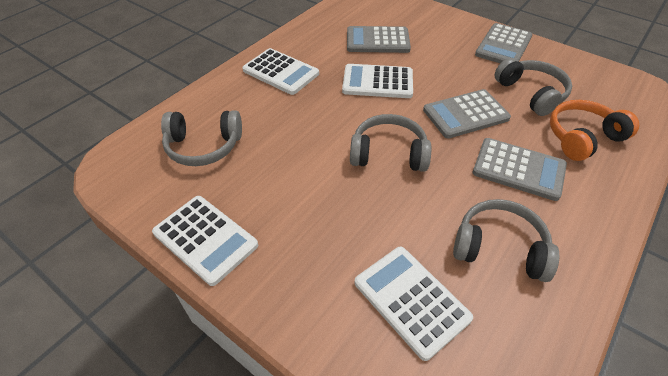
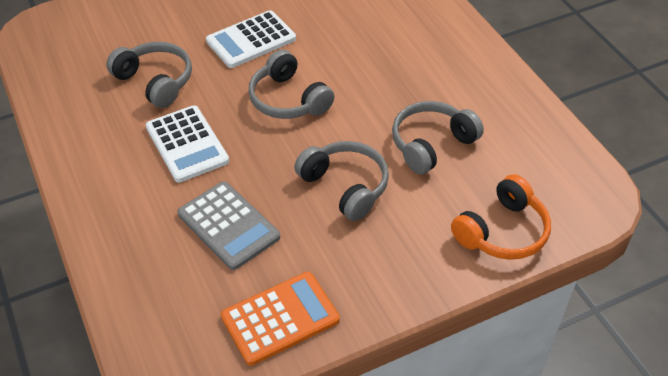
grey calculator: [347,26,411,53] [423,89,511,139] [473,138,567,201] [475,23,532,63] = 4 -> [178,181,280,270] = 1
orange calculator: none = 0 -> [221,272,340,366] = 1
white calculator: [152,196,258,286] [242,48,319,95] [342,64,413,98] [355,247,473,361] = 4 -> [146,105,229,183] [206,10,296,68] = 2

